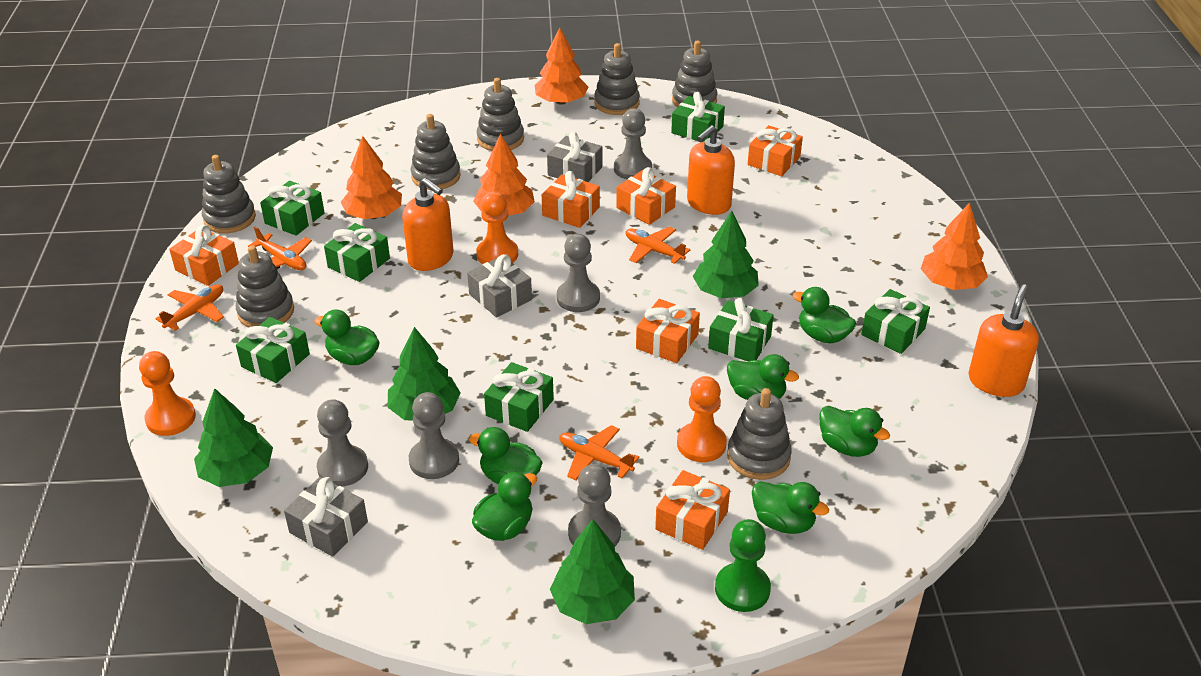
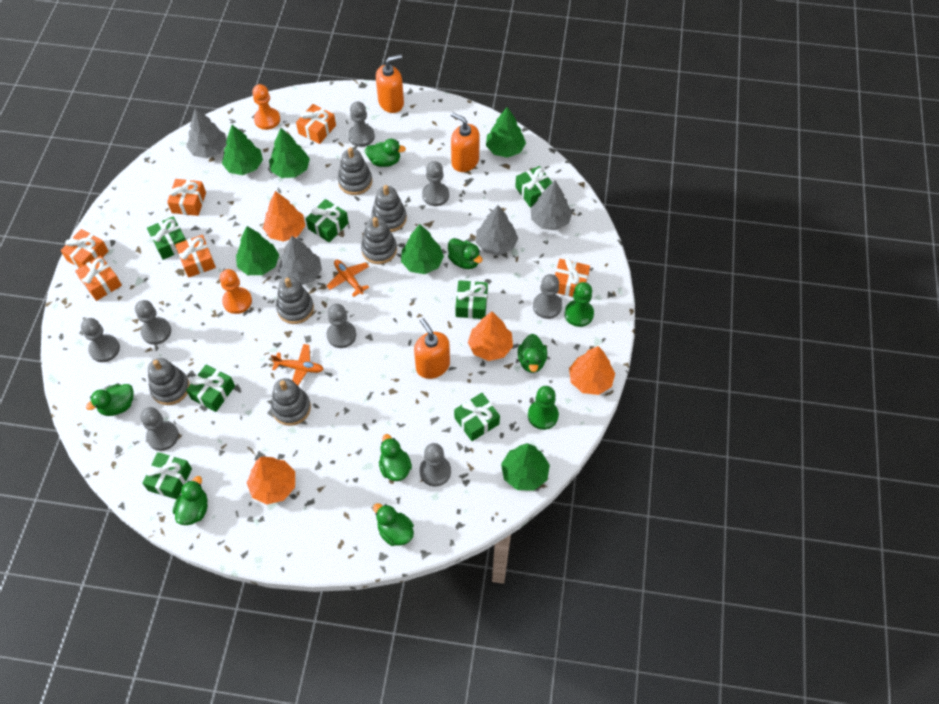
green pawn: [715,519,771,612] = 1 -> [528,386,559,430] [565,282,594,327] = 2
green tree: [194,388,273,487] [388,327,461,421] [550,519,635,624] [693,211,759,298] = 4 -> [222,125,263,175] [236,226,279,275] [269,128,310,178] [401,224,444,274] [486,107,526,158] [501,443,550,491] = 6
grey gift: [284,477,368,557] [467,254,532,318] [547,132,603,182] = 3 -> none = 0
grey pawn: [317,399,368,487] [409,392,459,479] [557,234,600,312] [568,464,621,546] [614,108,652,180] = 5 -> [81,318,120,362] [135,300,171,345] [140,407,179,451] [327,304,356,348] [348,101,375,147] [419,443,451,487] [422,161,449,206] [533,274,562,319] = 8
grey stacking toy: [202,155,256,233] [236,246,294,328] [411,114,461,190] [477,78,524,151] [594,43,640,115] [672,40,717,107] [727,388,792,480] = 7 -> [148,358,190,405] [271,378,311,426] [276,277,314,324] [338,148,372,195] [361,217,397,264] [371,185,407,232] = 6
grey tree: none = 0 -> [187,108,227,158] [278,236,322,285] [476,205,518,255] [530,180,572,230] = 4
orange pawn: [139,351,196,436] [476,191,518,264] [677,376,727,462] = 3 -> [220,269,252,314] [252,84,280,130] = 2
orange plane: [155,284,224,331] [248,227,312,270] [560,425,639,481] [626,227,690,264] = 4 -> [271,344,324,385] [327,260,369,297] = 2

